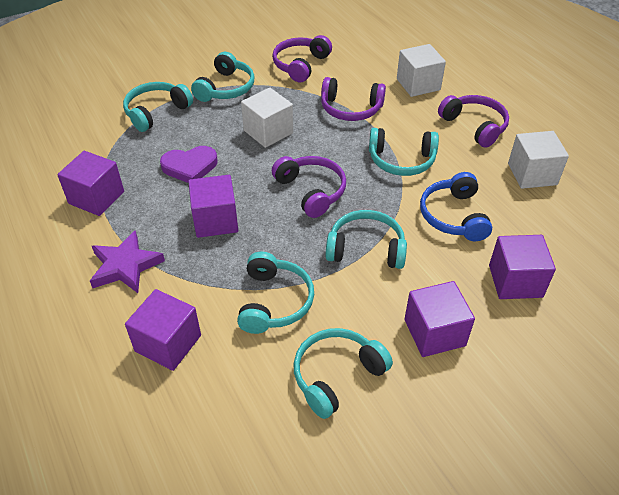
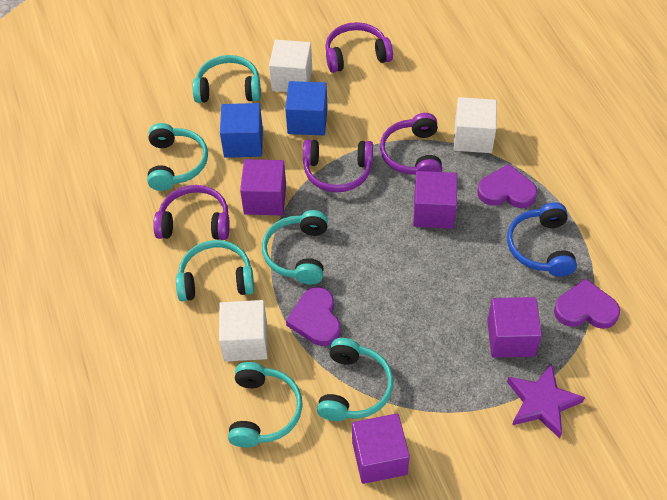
blue cube: none = 0 -> [220,103,263,158] [285,81,327,135] = 2
purple cube: [57,151,124,216] [125,289,201,371] [188,175,238,238] [404,281,475,357] [489,235,556,299] = 5 -> [240,159,286,215] [352,413,410,484] [413,171,457,229] [487,297,542,358] = 4
purple heart: [160,146,218,183] = 1 -> [286,287,340,346] [477,164,537,208] [554,279,620,329] = 3

